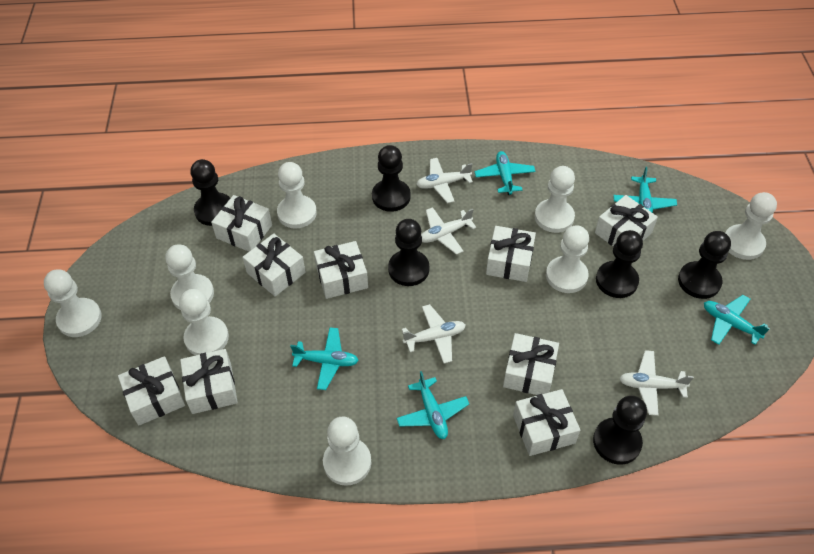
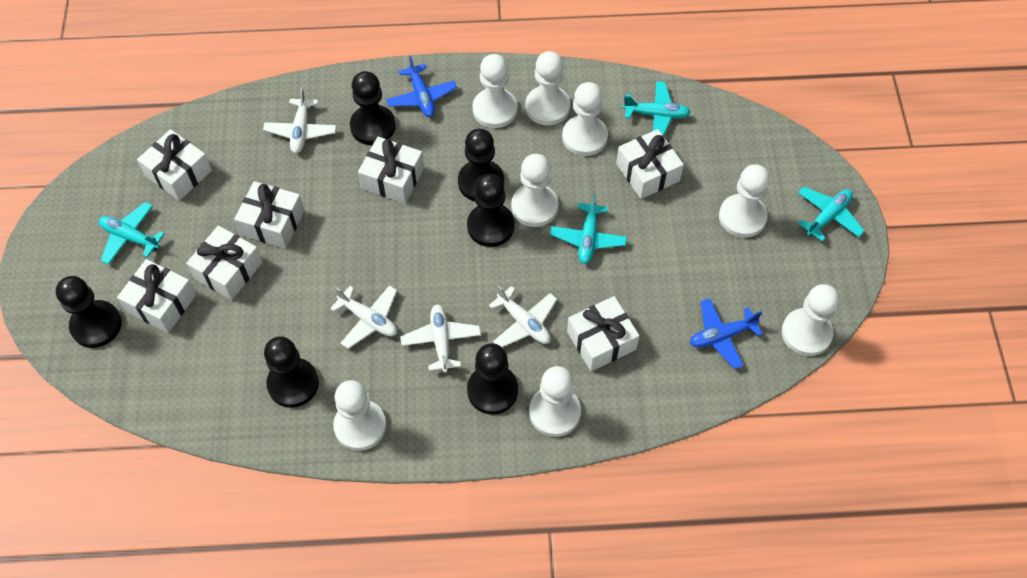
blue plane: none = 0 -> [386,55,457,117] [690,298,763,369] = 2
turquoise plane: [290,328,359,390] [396,371,469,439] [474,151,536,195] [613,167,677,213] [704,295,770,345] = 5 -> [99,202,165,265] [550,194,627,264] [623,81,691,136] [798,187,864,241] = 4
white gift: [118,356,185,426] [180,349,238,414] [211,195,272,252] [242,233,305,297] [314,241,368,299] [486,226,536,282] [503,333,559,395] [513,389,580,456] [595,195,658,247] = 9 -> [117,259,196,333] [137,129,212,201] [186,225,262,300] [234,181,305,249] [358,137,424,204] [567,296,639,371] [616,129,684,199] = 7

